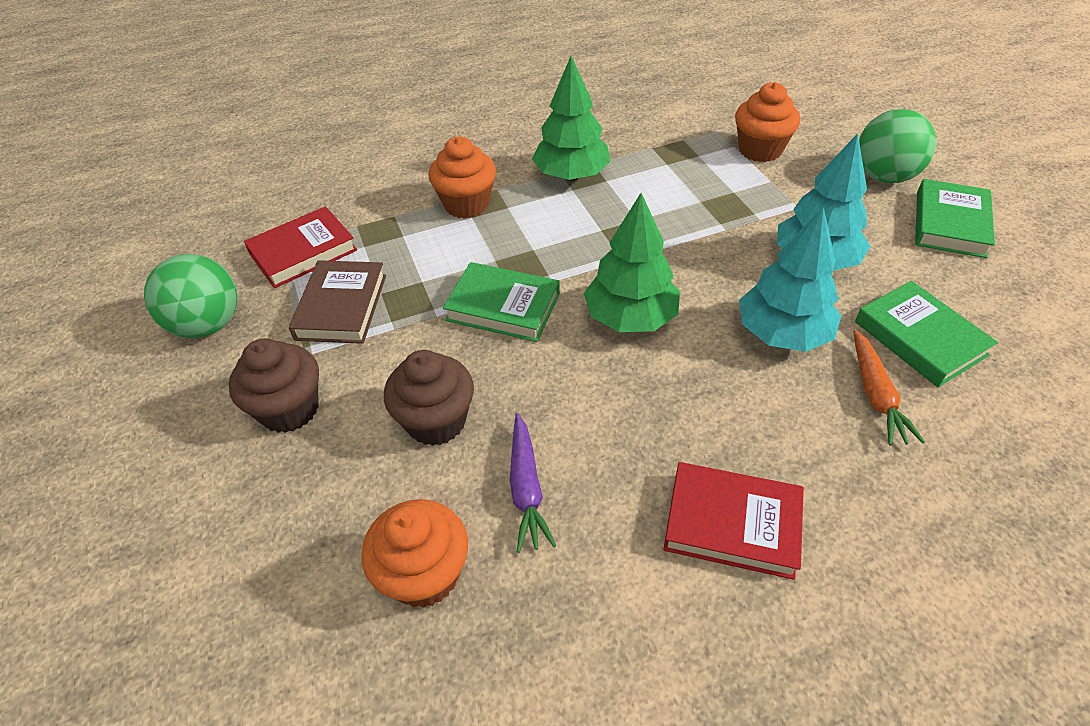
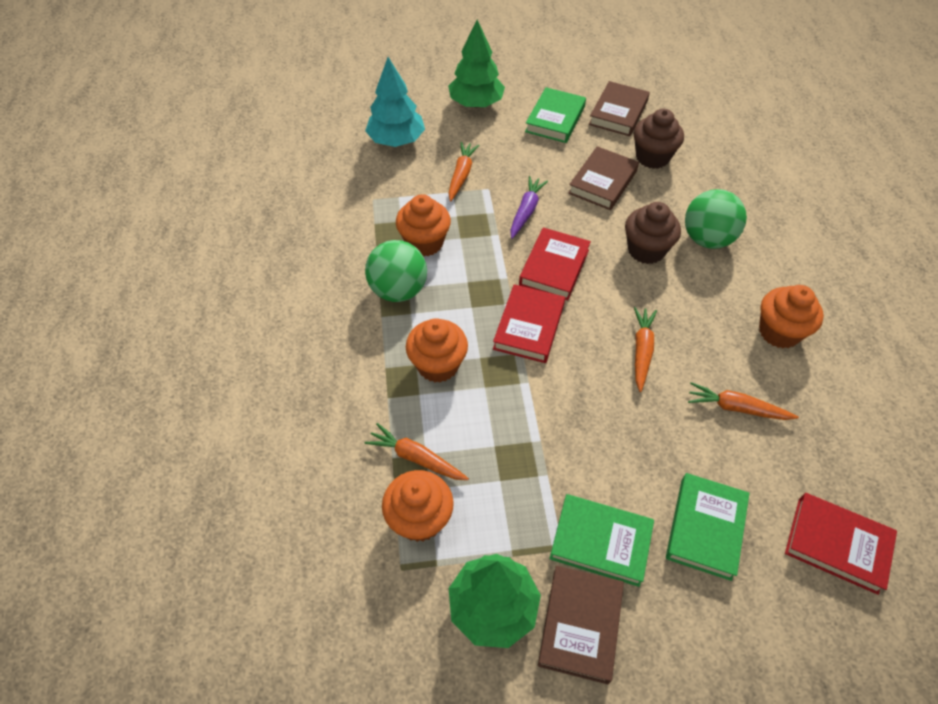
brown book: [289,260,386,344] = 1 -> [538,566,624,684] [568,146,639,210] [589,81,650,137] = 3
orange carrot: [853,330,925,446] = 1 -> [365,423,469,480] [448,142,479,201] [634,307,657,392] [688,382,799,420] = 4
orange cupcake: [361,499,468,608] [429,136,496,219] [735,82,800,162] = 3 -> [382,470,453,542] [396,194,451,257] [406,318,468,383] [759,285,824,349] = 4
red book: [244,206,357,288] [663,462,804,580] = 2 -> [493,284,565,363] [519,227,591,300] [785,493,897,595] = 3
turquoise tree: [739,207,841,352] [777,134,871,271] = 2 -> [365,57,425,147] = 1

